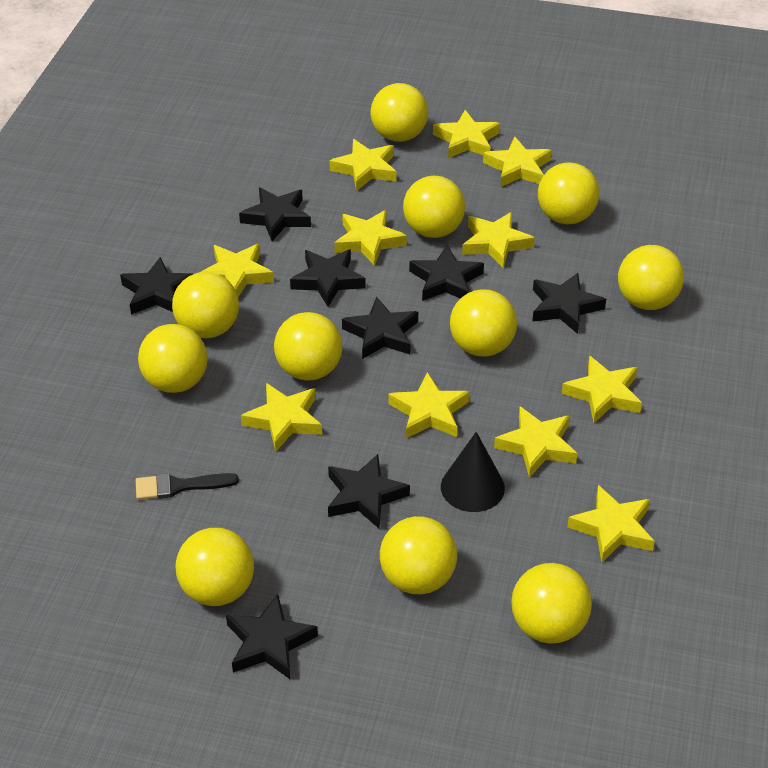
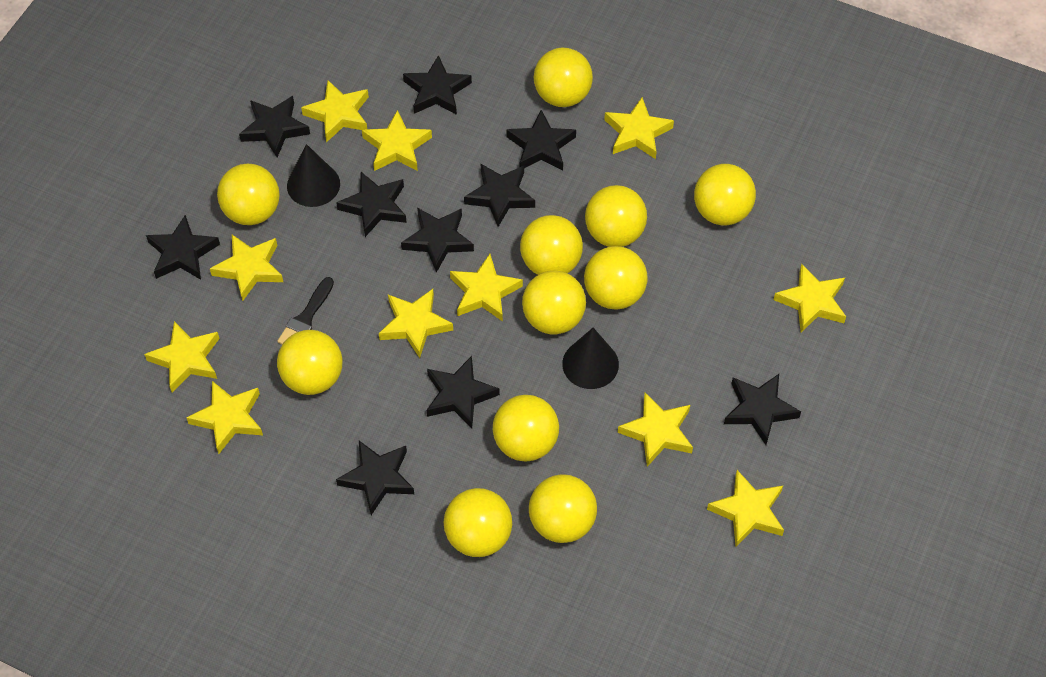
black cone: [441,432,505,512] = 1 -> [287,144,340,207] [562,328,619,389] = 2
black star: [120,257,193,315] [226,594,318,679] [239,187,311,241] [290,249,365,307] [328,454,410,529] [342,297,418,359] [409,245,484,301] [532,273,606,334] = 8 -> [146,215,220,280] [239,96,310,158] [336,172,407,237] [336,441,414,515] [401,208,474,273] [403,55,472,115] [427,356,500,429] [464,164,535,227] [506,110,576,170] [724,374,801,445] = 10

